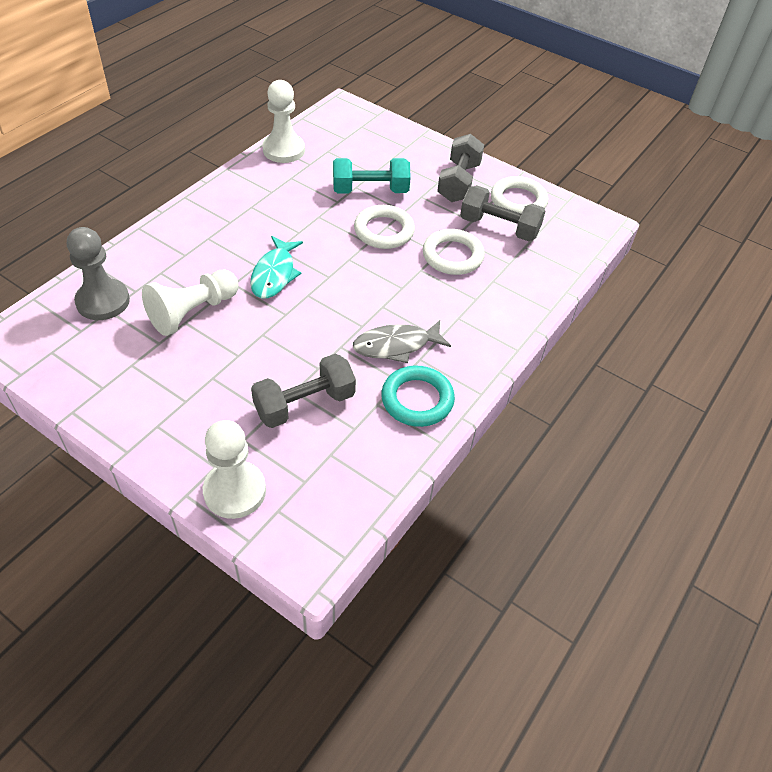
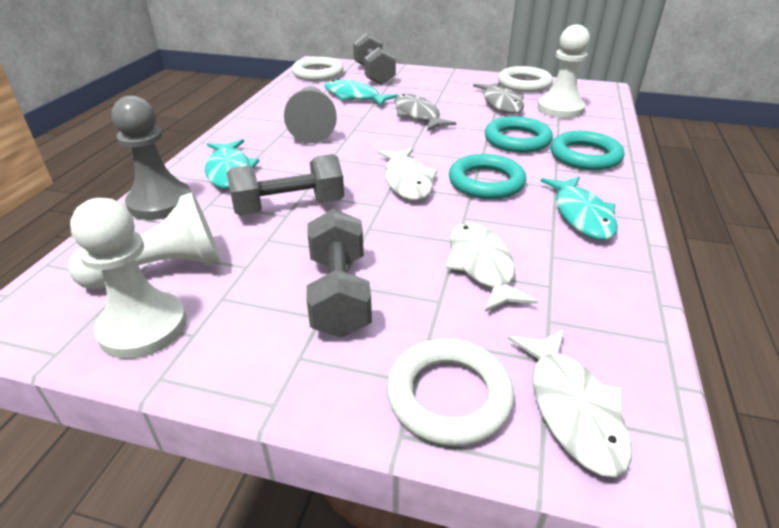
grey fish: [353,320,451,363] = 1 -> [394,94,457,131] [473,82,524,114] = 2
grey pawn: [67,227,130,320] = 1 -> [112,96,191,220] [284,86,337,143] = 2
turquoise dumbbell: [333,158,411,193] = 1 -> none = 0
turquoise fish: [250,236,303,299] = 1 -> [205,139,260,189] [324,80,398,106] [541,177,618,240] = 3
turquoise ring: [381,365,455,427] = 1 -> [449,154,526,199] [485,116,553,153] [551,131,624,170] = 3
white fish: none = 0 -> [377,148,437,200] [446,222,538,312] [508,329,632,477] = 3

